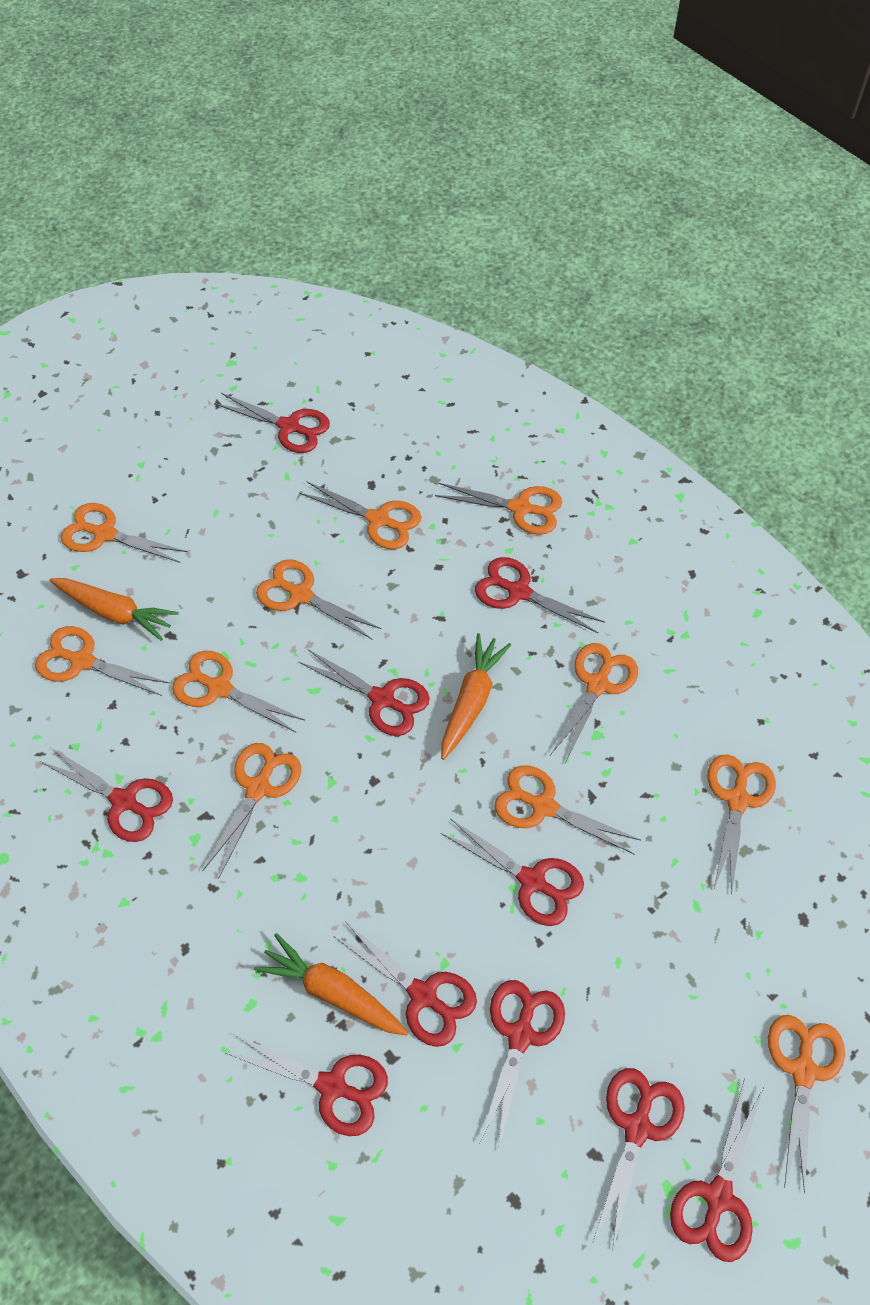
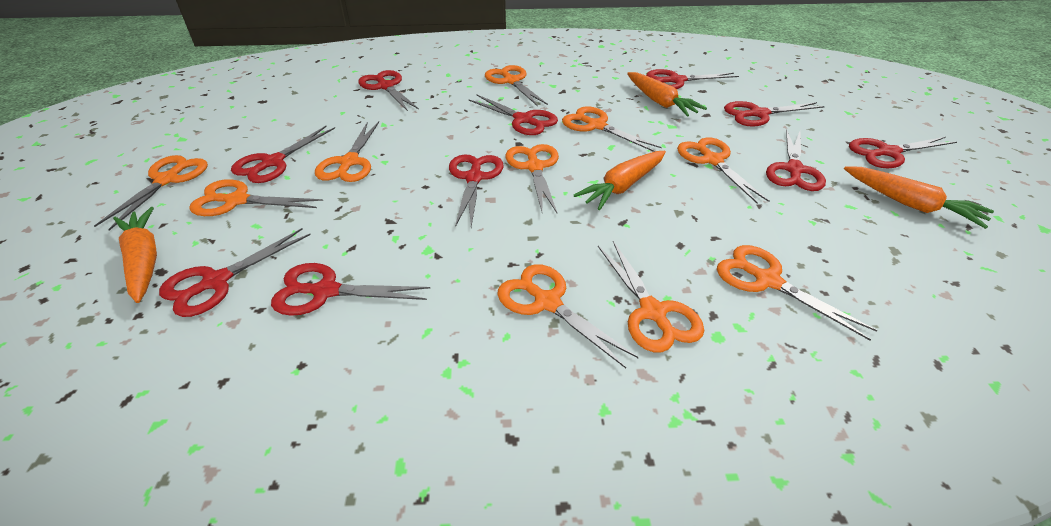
orange carrot: [50,578,179,641] [254,933,408,1036] [441,633,511,760] = 3 -> [113,207,157,303] [574,151,666,210] [627,72,707,117] [844,166,994,229] = 4
orange scissors: [35,626,169,696] [61,503,187,563] [172,651,304,732] [202,743,301,879] [256,559,381,639] [299,481,421,549] [435,483,562,535] [494,765,640,855] [551,643,638,761] [708,754,776,895] [768,1015,845,1194] = 11 -> [94,155,208,230] [189,179,323,216] [315,122,379,182] [485,65,548,106] [497,264,639,368] [506,144,559,213] [562,106,662,152] [598,241,704,353] [677,138,770,203] [717,245,878,340] = 10

